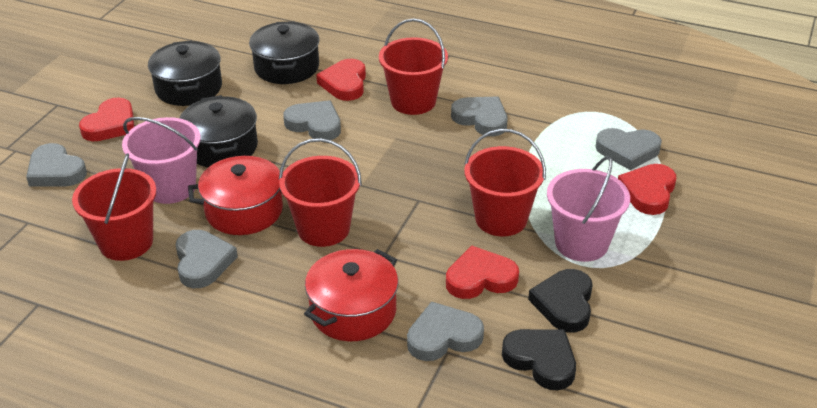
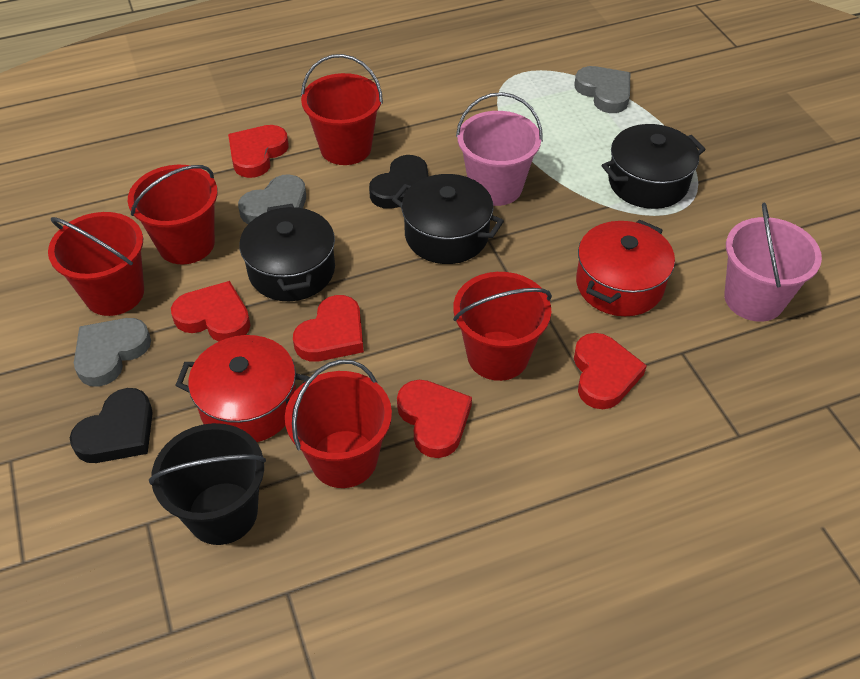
black bucket: none = 0 -> [149,423,266,545] = 1
grey heart: [26,143,87,187] [176,230,238,288] [283,100,341,140] [407,301,484,361] [451,96,508,136] [595,128,662,170] = 6 -> [74,318,151,387] [238,174,306,224] [574,66,630,113] = 3
red bucket: [72,153,157,261] [279,138,362,247] [379,19,448,115] [464,129,546,236] = 4 -> [48,212,144,316] [128,165,218,264] [285,359,392,488] [301,54,383,165] [453,272,552,381] = 5
red heart: [79,98,134,141] [316,59,366,101] [446,245,519,299] [618,164,676,215] = 4 -> [171,281,251,342] [228,125,289,178] [293,295,364,362] [397,380,472,458] [574,333,647,409] = 5

